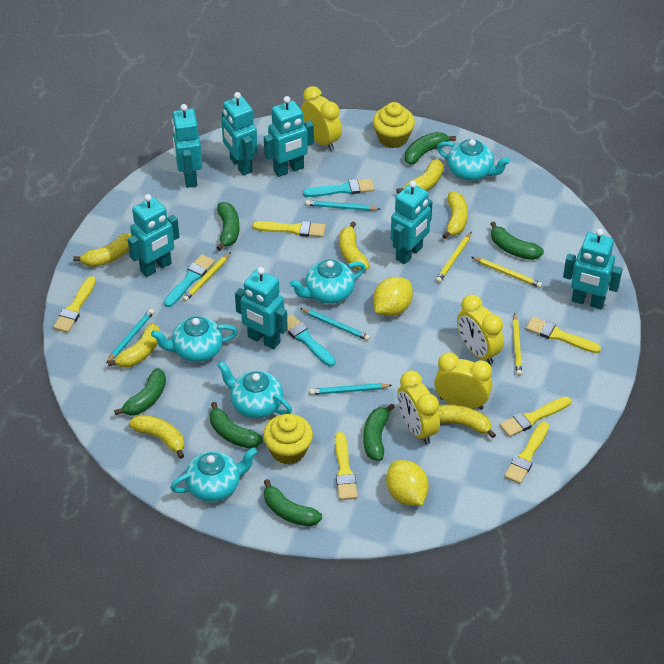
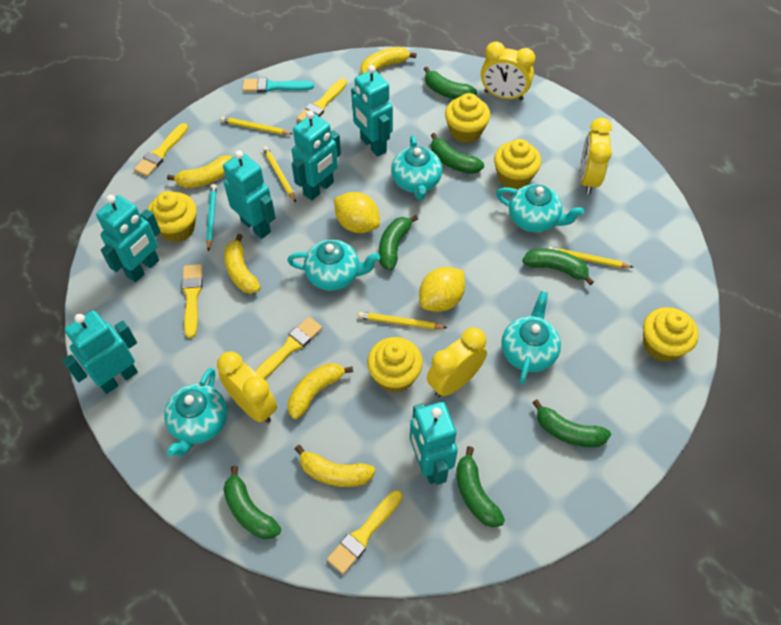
turquoise brush: [164,254,215,307] [286,314,335,366] [303,178,375,197] = 3 -> [243,78,314,92] = 1
turquoise pencil: [106,309,154,364] [300,308,370,341] [306,200,380,211] [310,383,392,395] = 4 -> [206,184,217,251] = 1
turquoise robot: [128,194,179,277] [172,104,202,188] [221,92,258,176] [235,267,288,349] [264,96,314,177] [391,180,433,264] [563,229,622,309] = 7 -> [62,310,138,394] [96,195,161,282] [223,150,276,239] [292,110,341,200] [351,65,393,157] [410,402,458,485] = 6
yellow banana: [73,233,131,267] [108,323,160,368] [129,414,184,459] [340,221,370,270] [396,159,444,194] [438,405,496,438] [442,192,468,239] = 7 -> [167,155,232,188] [224,234,260,294] [288,363,353,419] [295,445,375,487] [360,47,416,74] = 5
yellow brush: [53,276,96,333] [252,221,326,237] [335,432,358,500] [500,397,571,437] [504,422,549,484] [526,317,601,353] = 6 -> [134,123,188,177] [182,264,203,338] [254,317,322,379] [297,79,347,122] [327,490,403,574] = 5
yellow cupcake: [263,414,313,465] [373,102,415,148] = 2 -> [148,191,197,242] [367,337,423,393] [445,93,490,143] [494,139,541,189] [643,307,699,362] = 5

